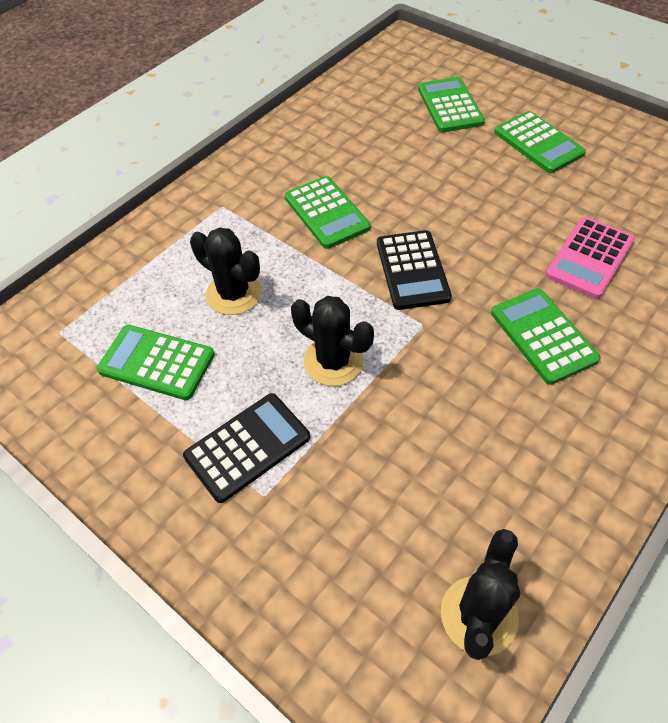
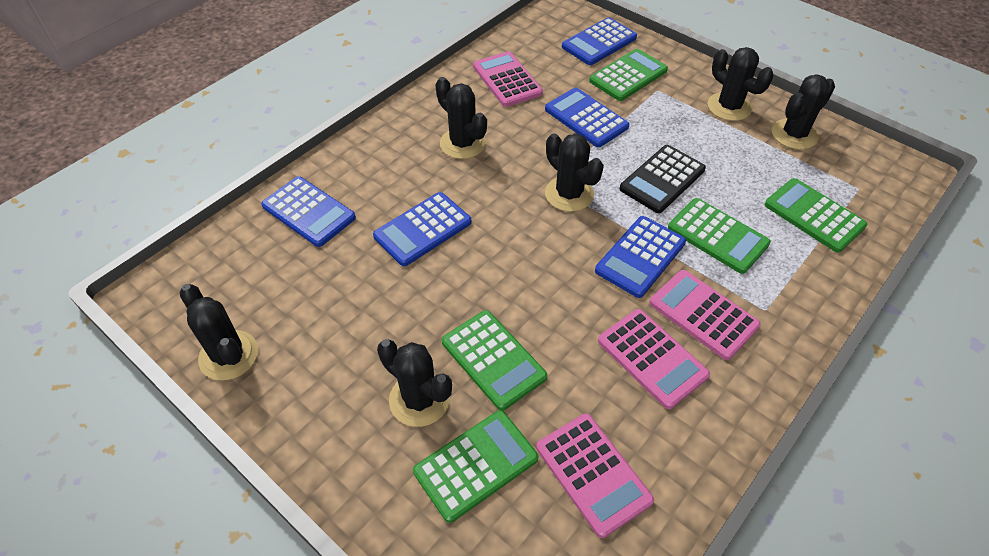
black cactus: [190,227,261,315] [291,296,374,386] [441,529,520,660] = 3 -> [180,284,258,381] [377,339,452,427] [435,77,487,159] [545,133,604,212] [708,47,773,121] [772,74,835,150] = 6
black calculator: [183,393,310,503] [377,230,452,310] = 2 -> [620,145,706,213] = 1
blue calculator: none = 0 -> [261,176,356,247] [373,192,472,266] [545,88,629,147] [562,17,637,65] [595,216,686,298] = 5
pink calculator: [545,217,635,299] = 1 -> [473,51,543,107] [536,414,654,538] [598,309,710,409] [650,270,761,360] = 4

